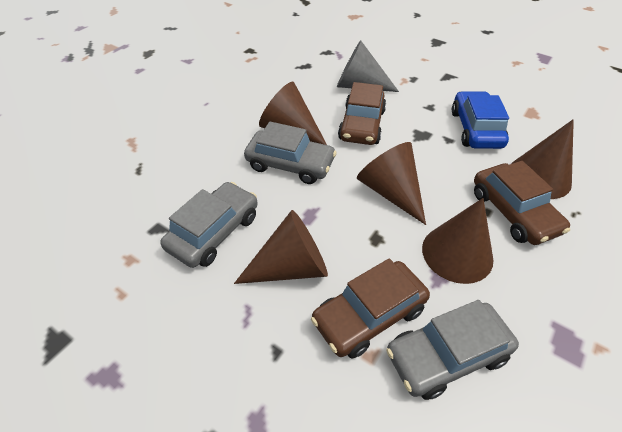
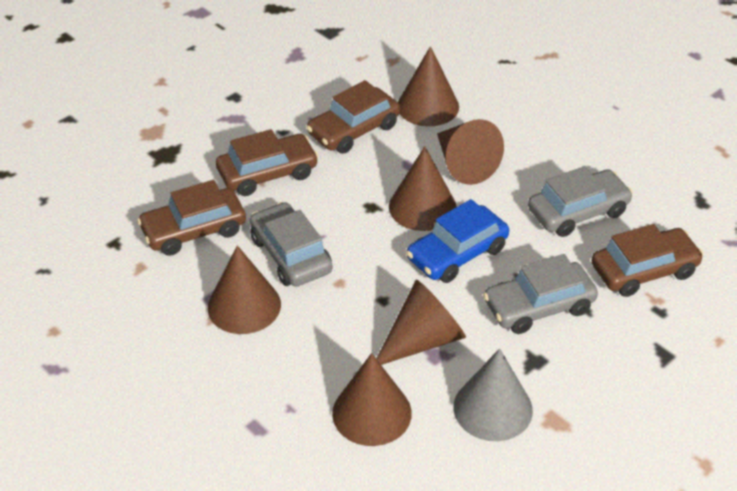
brown car: [311,258,430,358] [338,82,386,145] [474,161,570,245] = 3 -> [137,180,246,256] [216,129,319,196] [306,80,400,154] [591,224,704,297] = 4
brown cone: [234,210,328,284] [259,82,327,145] [357,142,426,225] [422,198,494,284] [511,119,574,199] = 5 -> [208,245,281,334] [332,353,412,446] [376,280,466,365] [389,146,456,231] [398,46,459,126] [437,119,504,185] = 6

